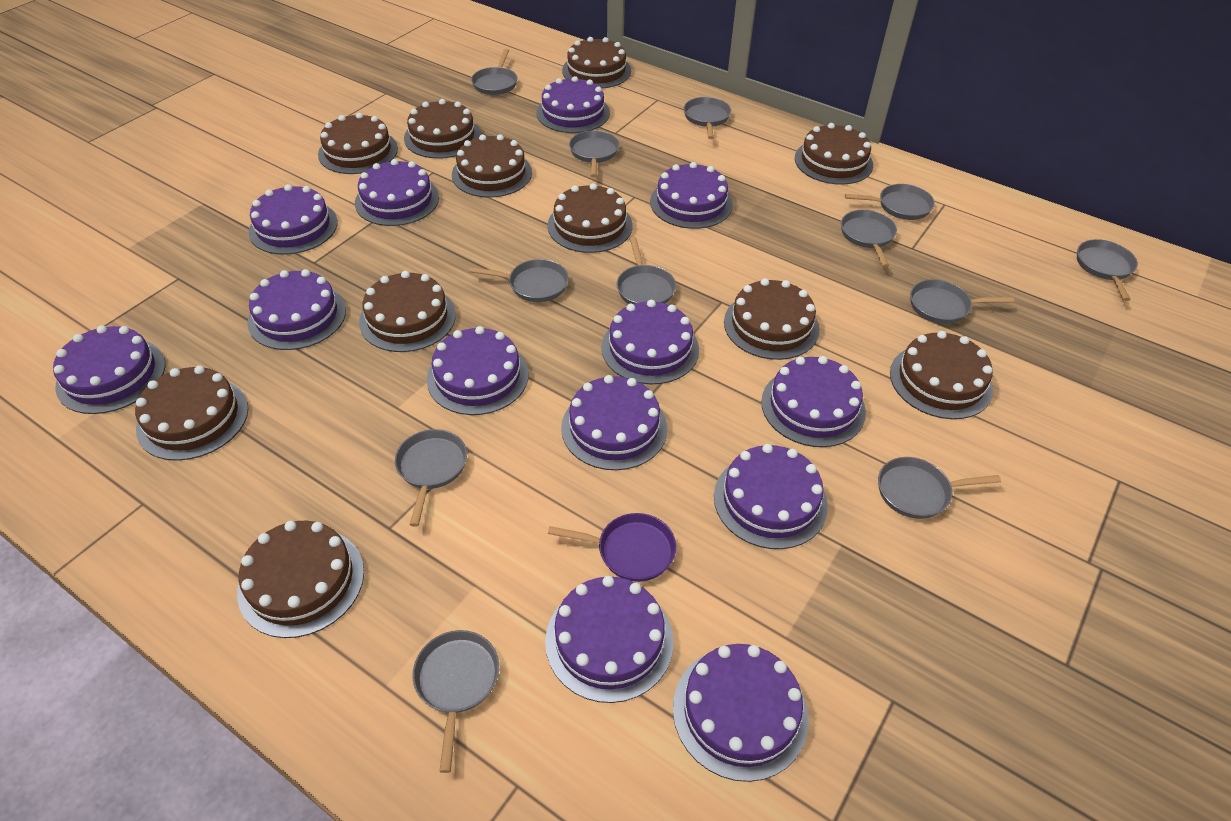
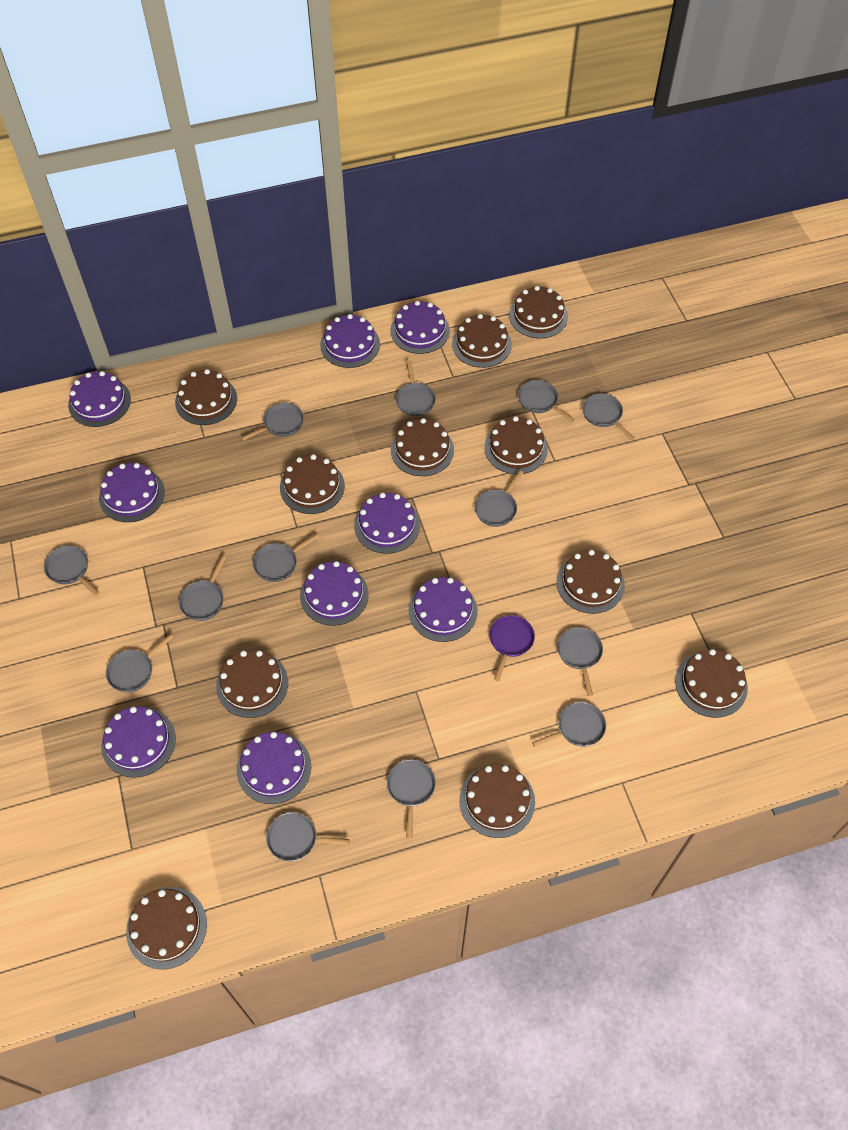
grey pan: [395,429,467,527] [412,630,499,773] [469,259,569,302] [471,49,517,95] [569,130,619,177] [616,237,676,304] [684,97,731,139] [841,210,897,267] [845,184,935,220] [878,457,1001,519] [910,279,1014,324] [1077,239,1138,301] = 12 -> [44,545,99,596] [106,634,173,692] [179,556,226,621] [241,403,304,441] [253,533,319,582] [266,812,349,861] [387,759,436,838] [396,360,436,416] [475,470,523,527] [518,380,575,422] [532,702,606,747] [557,627,603,696] [583,393,635,441] = 13
purple cake: [53,325,165,414] [247,269,346,350] [249,184,338,255] [355,159,439,226] [427,326,528,415] [536,76,610,133] [545,576,673,703] [561,375,667,470] [601,300,699,385] [650,162,733,229] [673,644,809,782] [714,444,828,549] [761,356,866,447] = 13 -> [68,371,131,427] [99,463,165,522] [101,706,176,778] [237,732,311,804] [300,561,369,626] [320,314,380,368] [354,492,420,554] [391,301,450,354] [408,577,478,642] = 9

